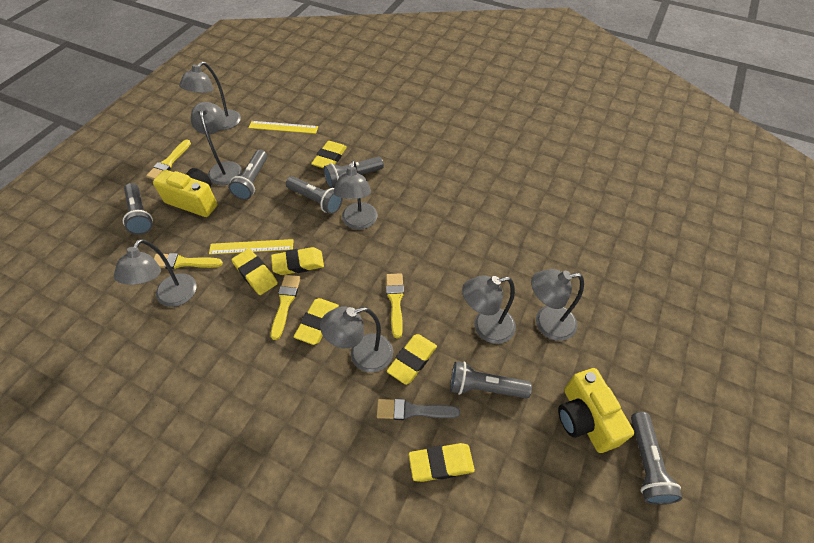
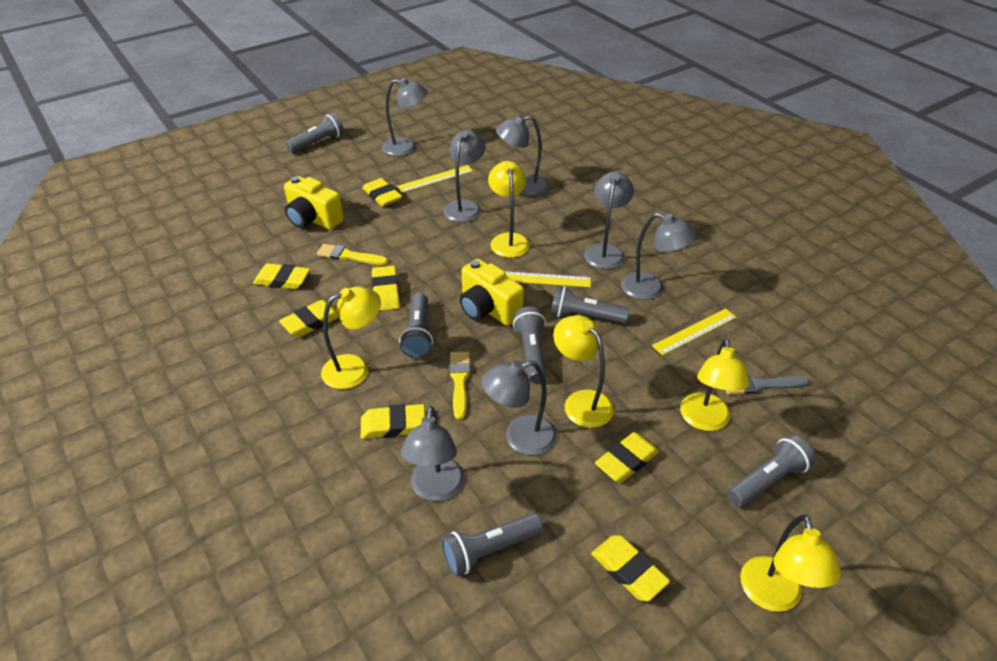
yellow brush: [146,140,191,180] [154,253,223,269] [271,275,301,340] [386,273,404,338] = 4 -> [317,244,388,265] [449,352,470,420] = 2
yellow eraser: [232,249,278,295] [271,247,324,275] [294,298,339,345] [311,141,347,168] [387,334,437,385] [409,443,475,482] = 6 -> [253,263,310,289] [279,300,339,337] [361,404,425,439] [362,178,402,207] [371,266,400,311] [591,535,670,602] [595,432,659,483] = 7
yellow lamp: none = 0 -> [321,286,381,389] [488,161,530,258] [553,315,614,428] [680,338,750,431] [740,514,841,612] = 5
yellow ruler: [209,239,294,255] [249,121,318,134] = 2 -> [397,165,473,193] [505,271,591,287] [652,309,737,355] = 3

